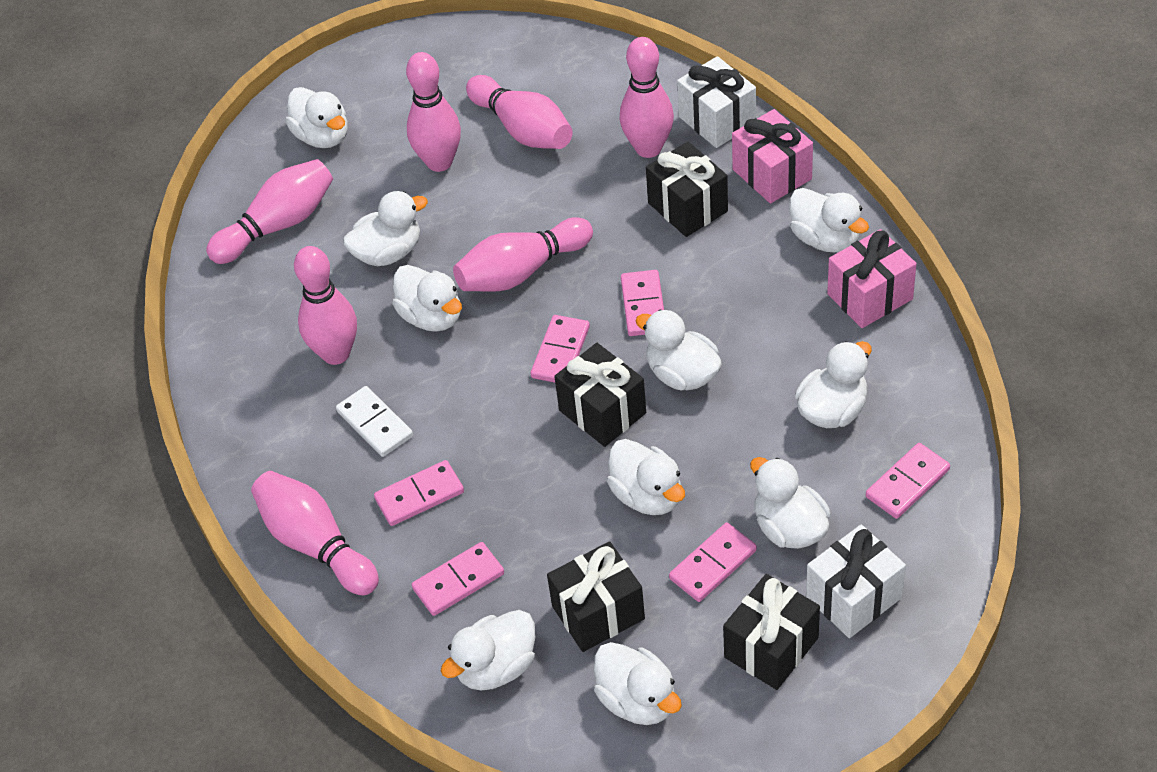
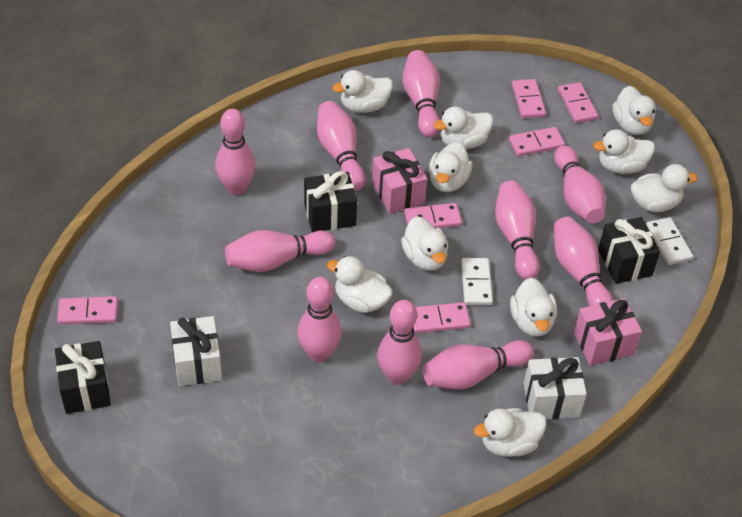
black gift: [547,541,645,652] [554,343,646,447] [646,142,728,237] [723,574,820,690] = 4 -> [55,341,111,414] [304,171,357,232] [598,217,660,284] = 3
pink bowling pin: [206,159,333,264] [251,471,379,595] [294,246,357,365] [406,52,461,172] [453,217,593,292] [466,75,573,149] [620,37,674,158] = 7 -> [215,109,256,195] [225,230,335,272] [297,277,342,362] [317,101,366,191] [377,300,422,385] [403,50,440,137] [422,340,534,389] [495,181,540,280] [554,146,605,223] [554,216,613,306] = 10
white domino: [336,386,413,457] = 1 -> [461,258,493,305] [646,217,693,265] = 2

